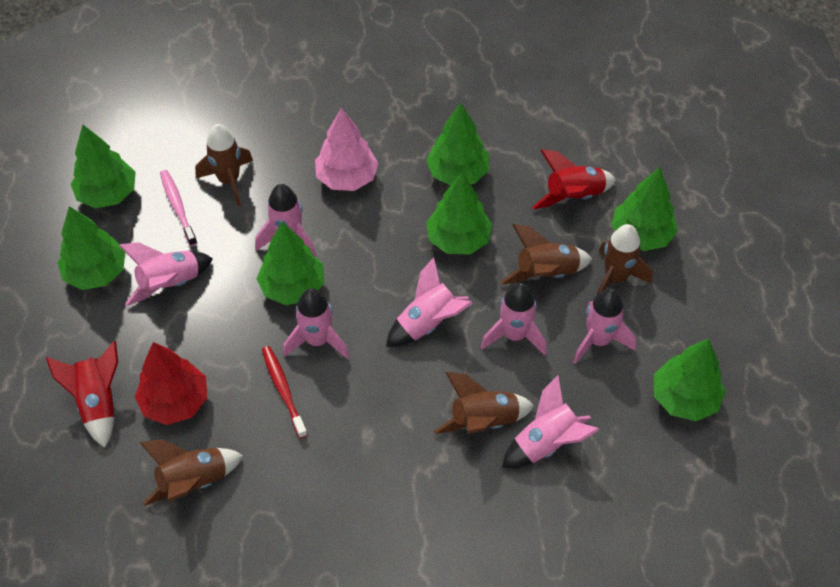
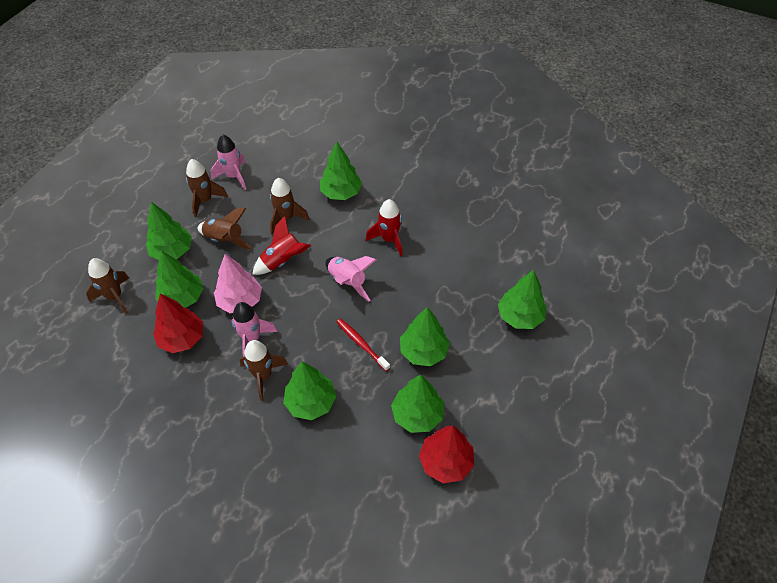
pink rocket: [119,242,213,306] [255,184,316,257] [283,288,349,359] [386,257,473,347] [481,283,547,356] [502,376,599,468] [573,288,636,364] = 7 -> [211,134,246,190] [231,302,278,357] [325,256,376,301] = 3
pink toothbrush: [160,170,197,246] = 1 -> none = 0
red tree: [135,342,207,425] = 1 -> [153,293,203,353] [419,426,474,484] = 2

